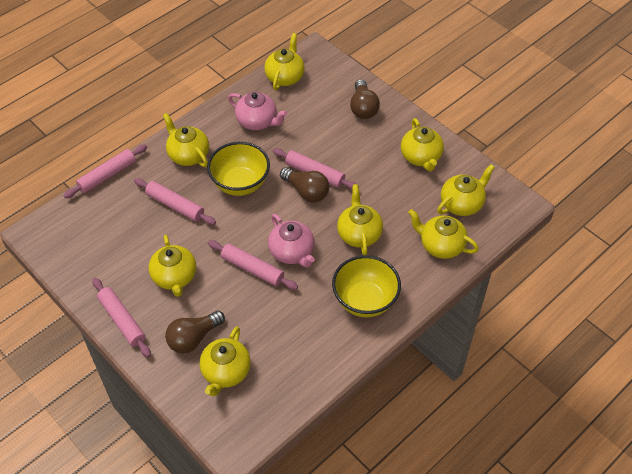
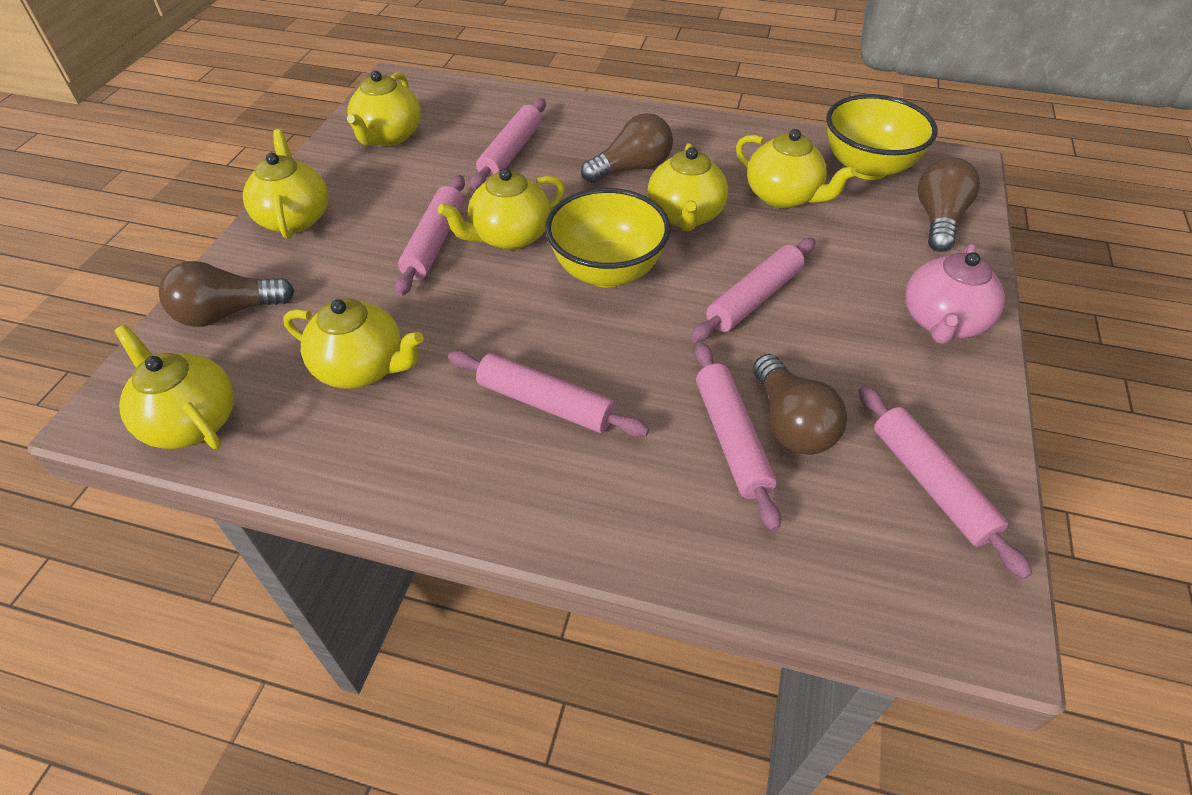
brown light bulb: [165,310,225,354] [280,167,329,202] [350,79,380,119] = 3 -> [159,261,295,327] [581,113,673,183] [753,354,847,455] [918,157,980,252] = 4
pink rolling pin: [63,144,147,199] [92,278,151,357] [134,178,216,225] [208,240,298,290] [273,148,359,190] = 5 -> [395,175,465,296] [448,350,649,437] [470,99,546,190] [691,238,816,343] [695,342,781,531] [858,386,1032,579] = 6
pink teapot: [228,92,287,130] [268,214,315,268] = 2 -> [905,243,1005,344] = 1
yellow teapot: [148,235,196,297] [163,113,209,167] [200,326,251,396] [264,33,305,91] [337,184,383,255] [401,118,444,171] [408,209,479,259] [437,164,495,216] = 8 -> [115,325,234,449] [243,129,329,239] [283,298,423,389] [347,71,421,146] [438,168,565,250] [648,143,728,231] [736,129,857,209] = 7

